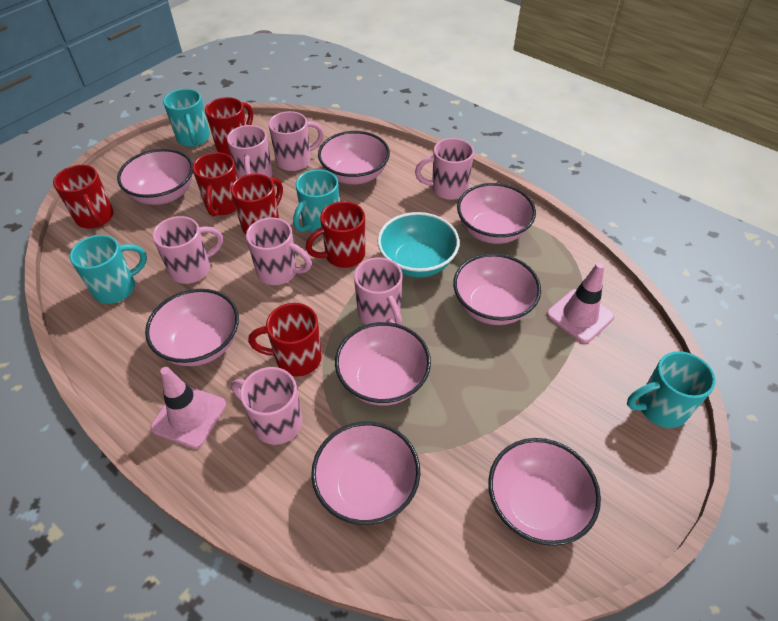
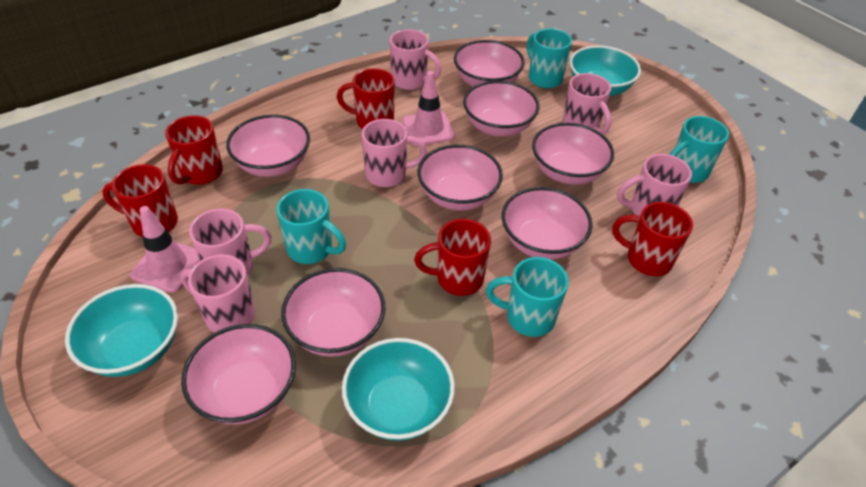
pink mug: [152,216,223,284] [227,125,273,178] [231,367,302,445] [246,217,312,285] [268,111,324,171] [354,257,403,325] [415,138,474,200] = 7 -> [180,254,256,333] [189,208,271,277] [362,119,427,187] [390,29,442,90] [562,73,612,134] [617,154,692,216] = 6
red mug: [53,165,114,229] [192,152,238,217] [205,97,253,156] [231,174,283,234] [248,303,322,377] [306,201,365,268] = 6 -> [102,164,178,237] [165,115,223,185] [337,68,395,129] [414,219,491,296] [612,202,693,276] = 5
turquoise bowl: [377,212,460,277] = 1 -> [65,284,178,377] [342,338,455,441] [569,45,641,96] = 3

